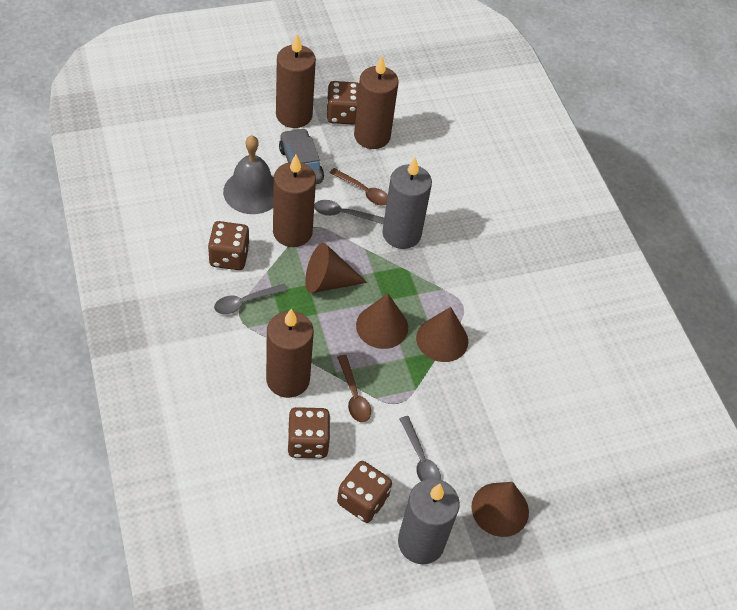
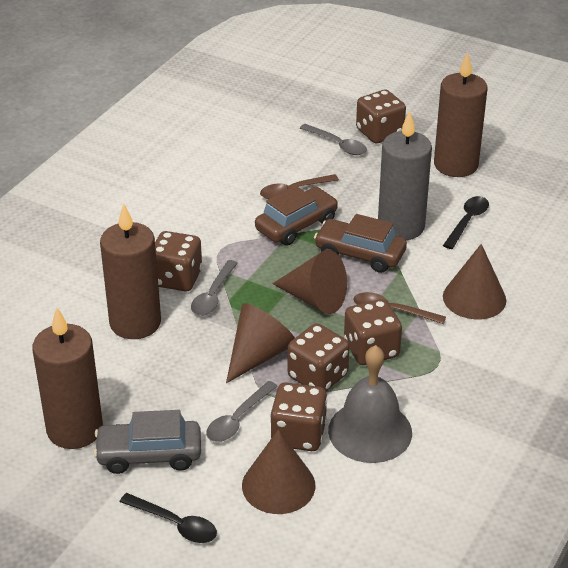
black spoon: none = 0 -> [119,493,217,543] [443,196,489,249] = 2
brown candle: [266,309,314,398] [273,155,316,247] [276,34,316,128] [354,56,399,149] = 4 -> [32,307,103,449] [100,203,161,339] [434,52,488,177] = 3
brown car: none = 0 -> [255,185,338,246] [314,214,407,273] = 2
brown dice: [208,221,250,270] [287,407,330,458] [326,81,359,125] [337,461,392,523] = 4 -> [155,231,202,291] [270,382,327,451] [288,323,350,391] [344,299,402,365] [356,90,406,143] = 5
grey candle: [383,157,432,249] [398,479,460,564] = 2 -> [378,111,432,240] = 1

